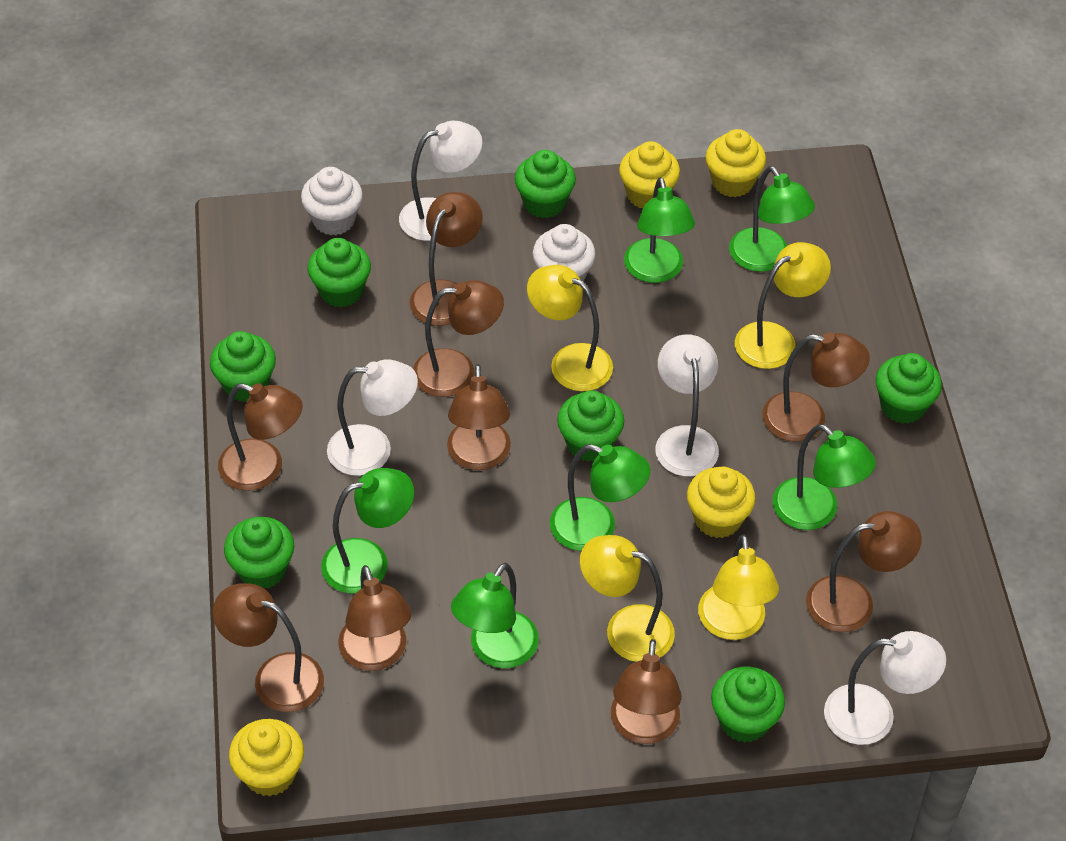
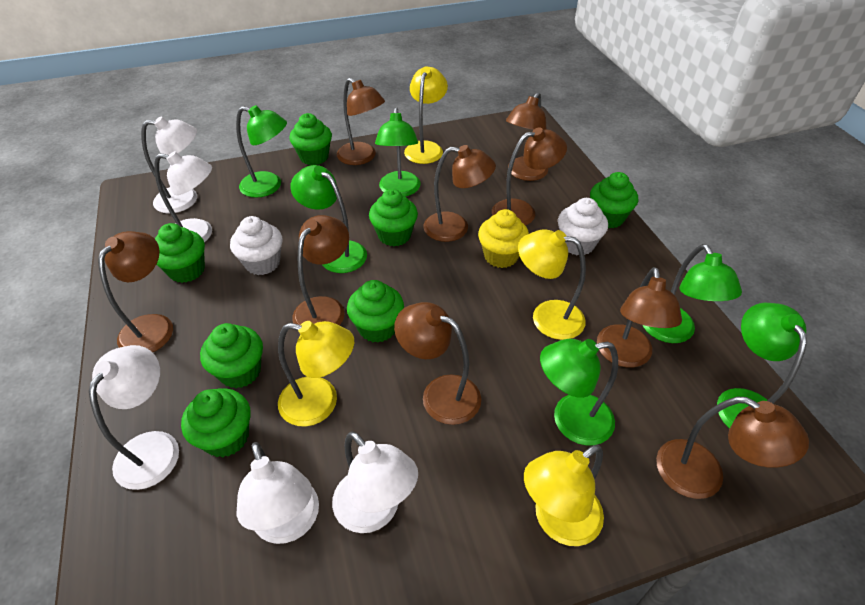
white lamp: [327,359,418,476] [399,121,482,241] [655,334,719,477] [824,631,946,745] = 4 -> [89,345,179,490] [141,116,197,213] [154,151,212,242] [237,442,319,544] [332,431,418,533] = 5
yellow cupcake: [229,719,304,796] [619,141,680,208] [687,467,755,538] [705,129,766,197] = 4 -> [478,209,529,268] = 1

